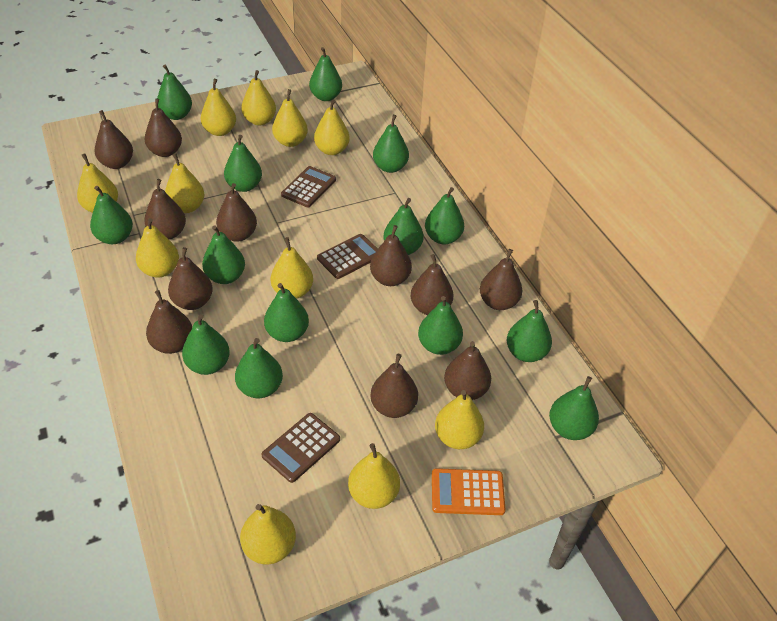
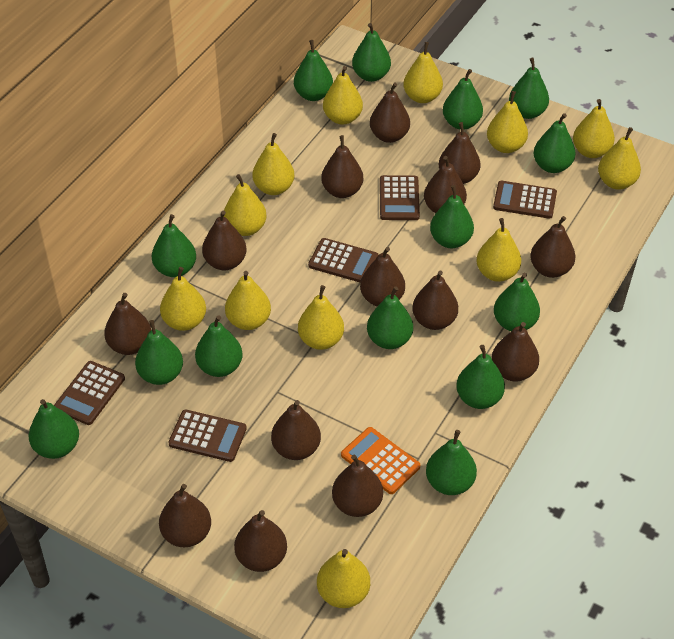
brown calculator: [262,413,340,483] [281,166,336,208] [317,234,378,279] = 3 -> [54,361,125,425] [168,410,247,462] [308,238,379,282] [380,175,420,220] [493,181,557,219] = 5
brown pear: [95,110,133,169] [144,179,186,240] [145,98,182,157] [146,290,192,354] [168,247,213,310] [216,183,257,242] [370,225,412,286] [370,354,418,418] [411,254,453,315] [444,342,491,400] [480,249,522,310] = 11 -> [104,293,151,355] [159,484,211,547] [202,210,247,270] [234,510,287,572] [271,400,321,460] [321,135,363,198] [332,455,383,517] [360,247,405,306] [370,83,410,143] [412,271,458,330] [424,156,467,213] [439,122,481,184] [492,322,539,381] [530,216,575,278] = 14
yellow pear: [77,153,118,213] [136,218,179,278] [165,153,204,213] [201,79,236,136] [240,504,296,564] [241,70,276,125] [271,237,313,299] [272,89,308,147] [314,99,350,155] [348,443,400,509] [435,390,484,449] = 11 -> [160,267,206,331] [223,174,267,236] [225,271,271,330] [252,133,295,195] [298,285,344,350] [317,549,370,608] [323,66,363,125] [403,42,443,103] [476,218,521,282] [487,91,528,153] [573,99,615,158] [598,127,641,190] = 12

